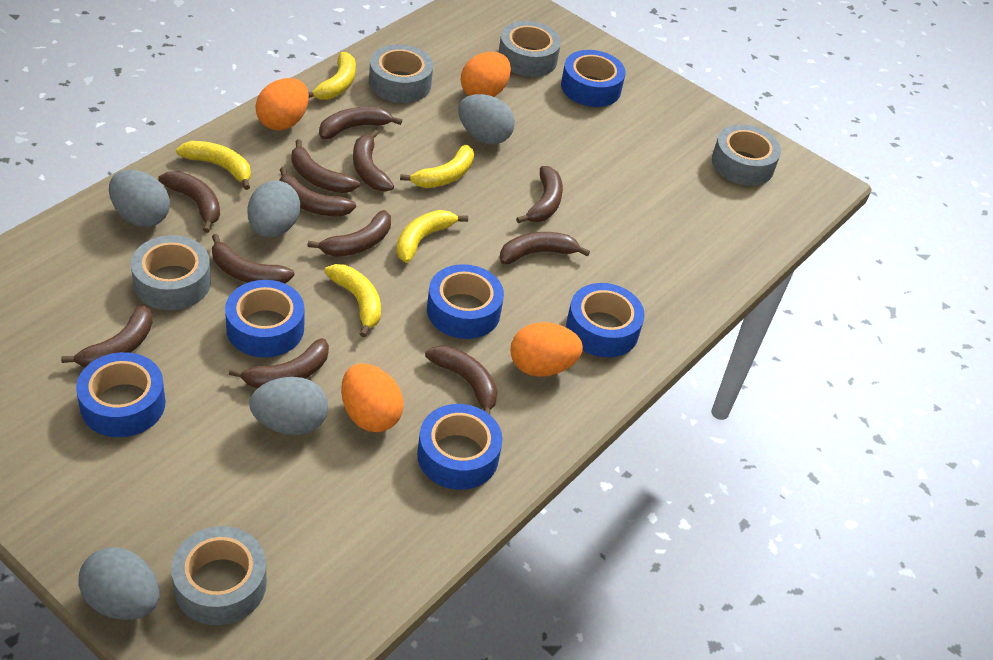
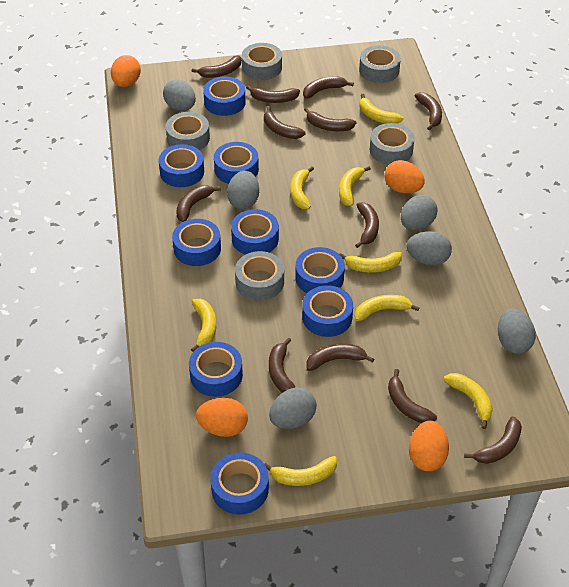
blue tape: [76,352,166,437] [225,280,304,358] [417,404,503,490] [427,264,504,339] [561,50,626,107] [566,283,645,357] = 6 -> [159,144,204,187] [172,219,221,266] [189,342,243,397] [203,77,246,116] [210,452,269,515] [214,142,259,184] [231,209,279,255] [295,247,345,293] [302,285,353,337] = 9
grey egg: [78,547,159,620] [109,170,170,227] [248,180,300,238] [249,377,328,435] [458,94,515,144] = 5 -> [163,79,196,111] [227,171,259,209] [269,387,317,429] [401,195,438,230] [406,231,452,266] [498,309,536,354] = 6
yellow banana: [176,141,251,190] [308,52,356,100] [324,264,381,337] [396,210,468,263] [400,145,474,188] = 5 -> [191,299,216,352] [265,456,337,486] [290,167,314,209] [339,166,371,206] [340,252,402,273] [355,295,420,321] [360,94,403,124] [444,373,493,429] = 8

